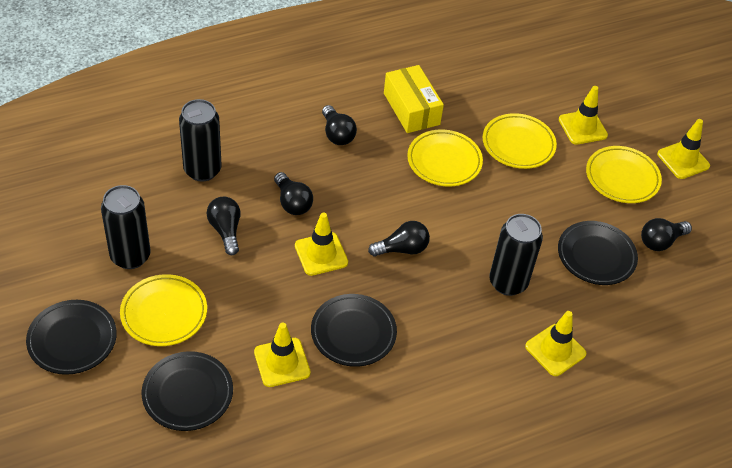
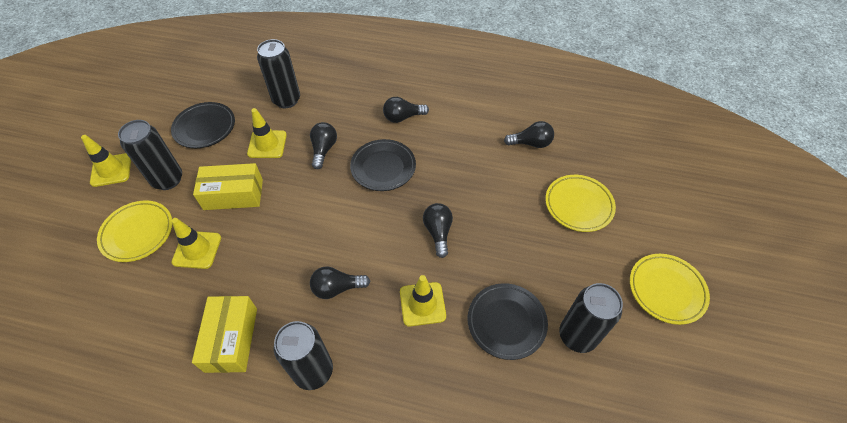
black can: [101,185,151,269] [179,99,222,182] [489,214,543,296] = 3 -> [118,120,182,190] [257,39,300,108] [274,321,333,390] [559,283,623,353] = 4
black plate: [26,300,117,375] [141,351,233,431] [311,294,397,367] [558,221,638,285] = 4 -> [171,102,235,148] [350,139,416,191] [468,283,548,360] = 3
yellow box: [384,65,444,133] = 1 -> [192,296,257,373] [193,163,263,210] = 2
yellow plate: [120,274,207,346] [407,130,483,186] [483,113,557,169] [586,146,662,203] = 4 -> [97,200,172,262] [545,175,616,232] [630,254,710,325] = 3
yellow traffic cone: [254,323,311,387] [295,213,348,276] [525,311,586,376] [559,86,608,145] [657,119,710,179] = 5 -> [81,135,131,187] [172,218,221,269] [247,108,287,158] [400,275,446,326] = 4

